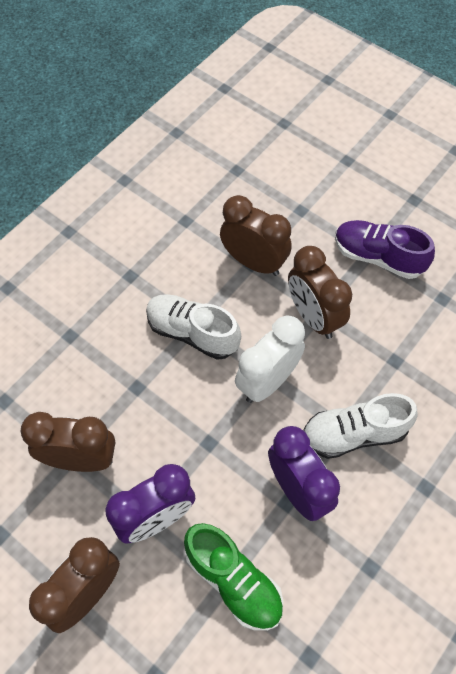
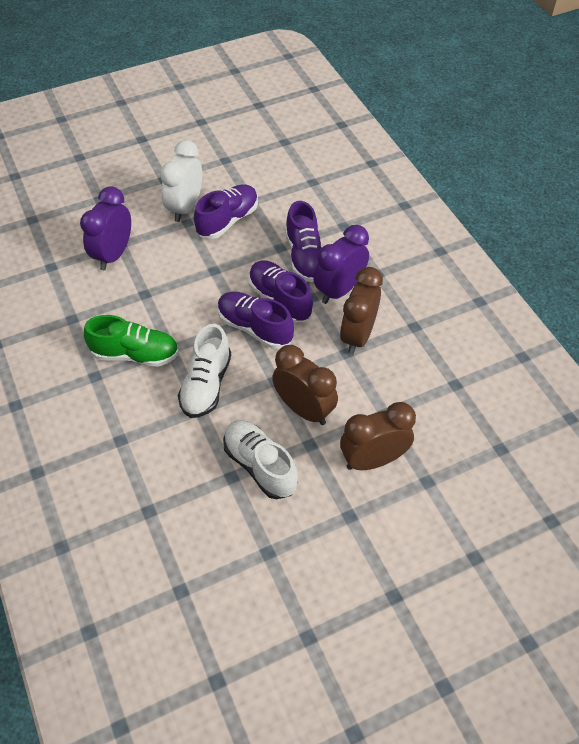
brown clock: [20,412,115,472] [29,537,120,633] [220,195,292,276] [288,246,352,339] = 4 -> [272,345,338,425] [340,267,383,354] [340,402,416,470] = 3
purple shoe: [335,220,435,279] = 1 -> [194,184,258,239] [218,292,294,349] [248,260,313,323] [285,201,322,282] = 4

